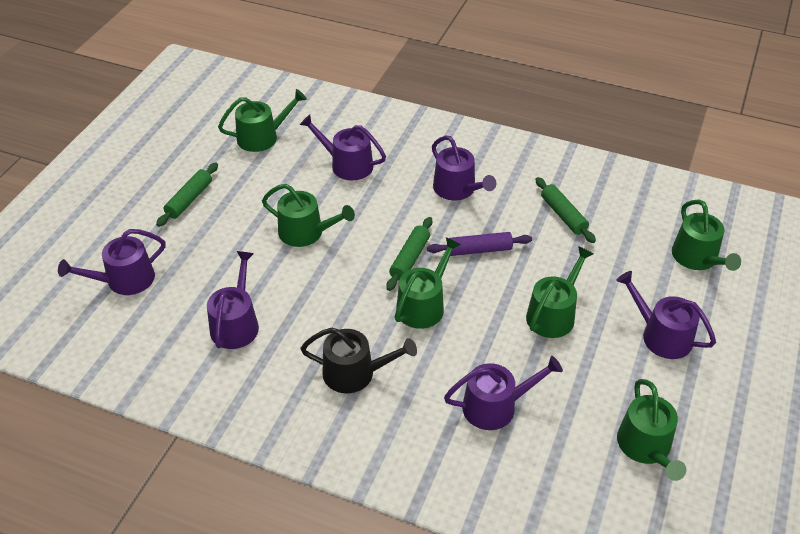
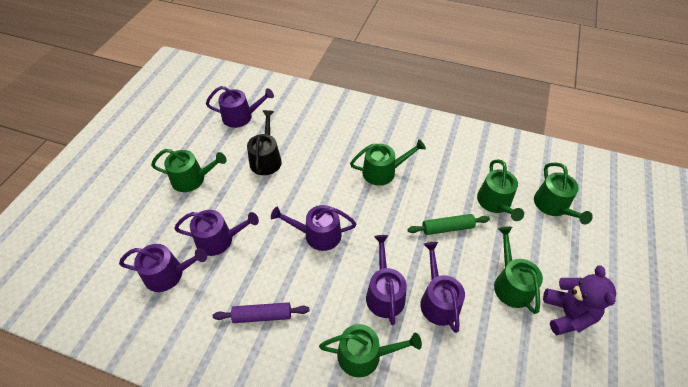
green rolling pin: [156,163,218,227] [386,217,432,291] [535,177,596,243] = 3 -> [408,214,490,235] = 1
purple teddy bear: none = 0 -> [543,265,616,335] = 1

